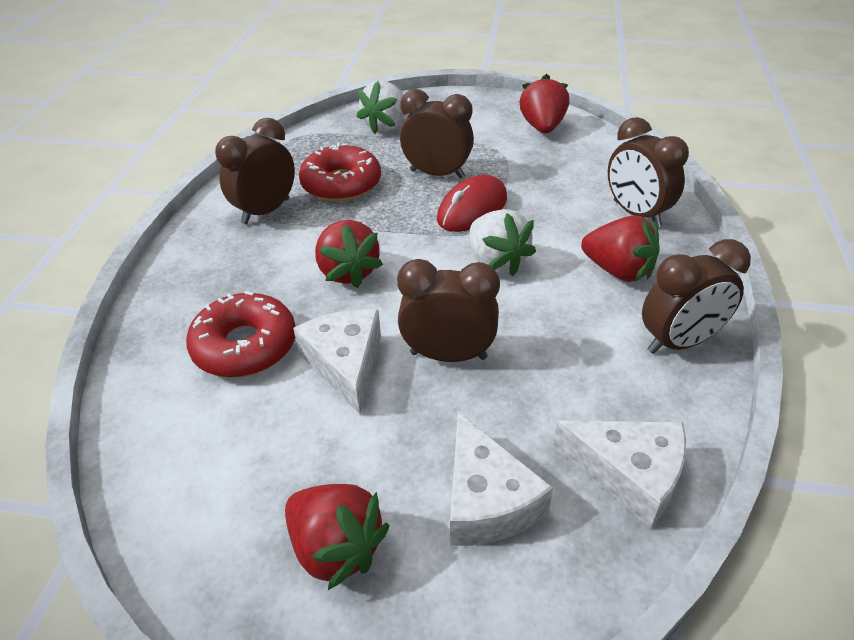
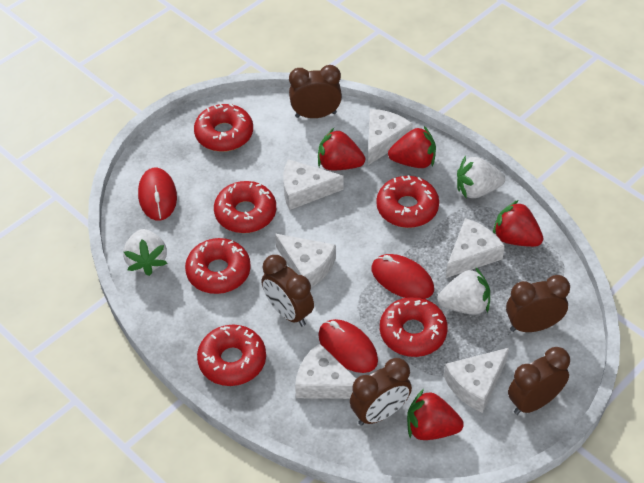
red donut: [186,291,296,378] [299,143,381,202] = 2 -> [185,238,251,294] [194,103,253,152] [197,325,266,386] [214,181,276,233] [376,175,439,228] [380,297,448,357] = 6
red mouse: [437,175,507,232] = 1 -> [138,168,177,221] [318,319,378,373] [371,254,434,299] = 3
white cheese: [293,309,381,415] [450,412,553,546] [553,421,686,529] = 3 -> [275,234,336,287] [283,159,344,210] [295,343,356,399] [368,109,413,165] [444,348,509,413] [446,218,505,278] = 6
white strawberry: [356,81,404,134] [469,209,536,276] = 2 -> [123,229,167,276] [437,268,490,315] [457,156,505,198] = 3

